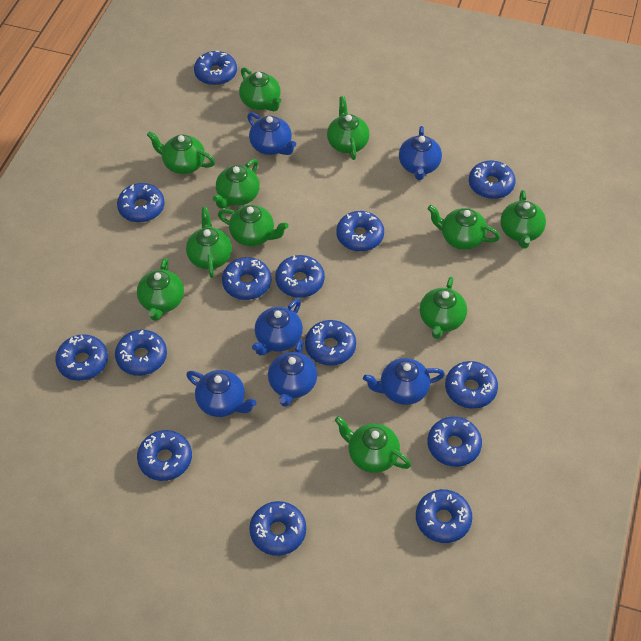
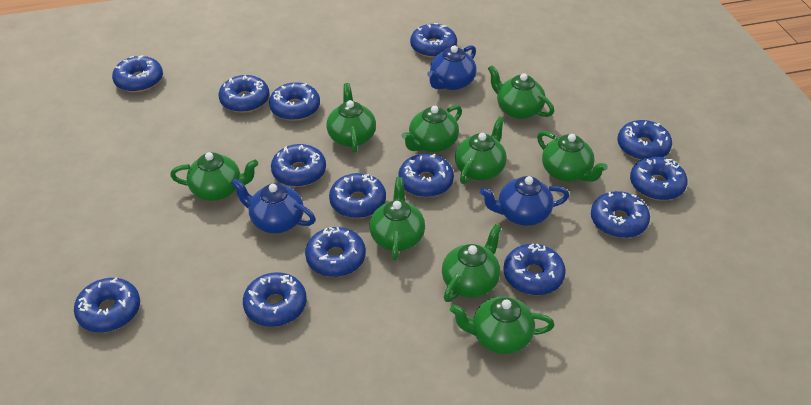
blue teapot: [186,370,257,417] [247,112,296,155] [252,299,303,356] [268,339,317,407] [363,358,445,405] [399,126,442,180] = 6 -> [231,178,315,233] [427,45,477,90] [480,176,569,226] = 3
green teapot: [137,258,184,321] [147,131,215,174] [186,207,232,278] [213,159,260,208] [218,205,288,246] [239,67,281,111] [327,96,370,160] [335,416,411,473] [420,277,467,339] [427,205,500,250] [500,190,546,249] = 11 -> [170,152,258,201] [326,83,376,153] [369,177,425,261] [402,105,462,152] [442,224,501,302] [450,296,554,354] [455,117,507,184] [488,65,554,119] [537,131,608,182] = 9

